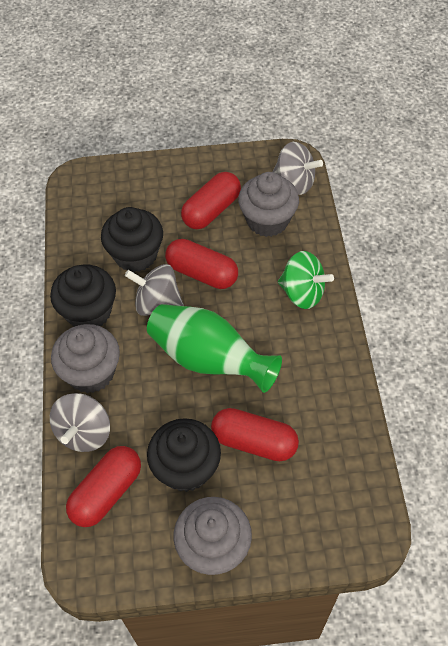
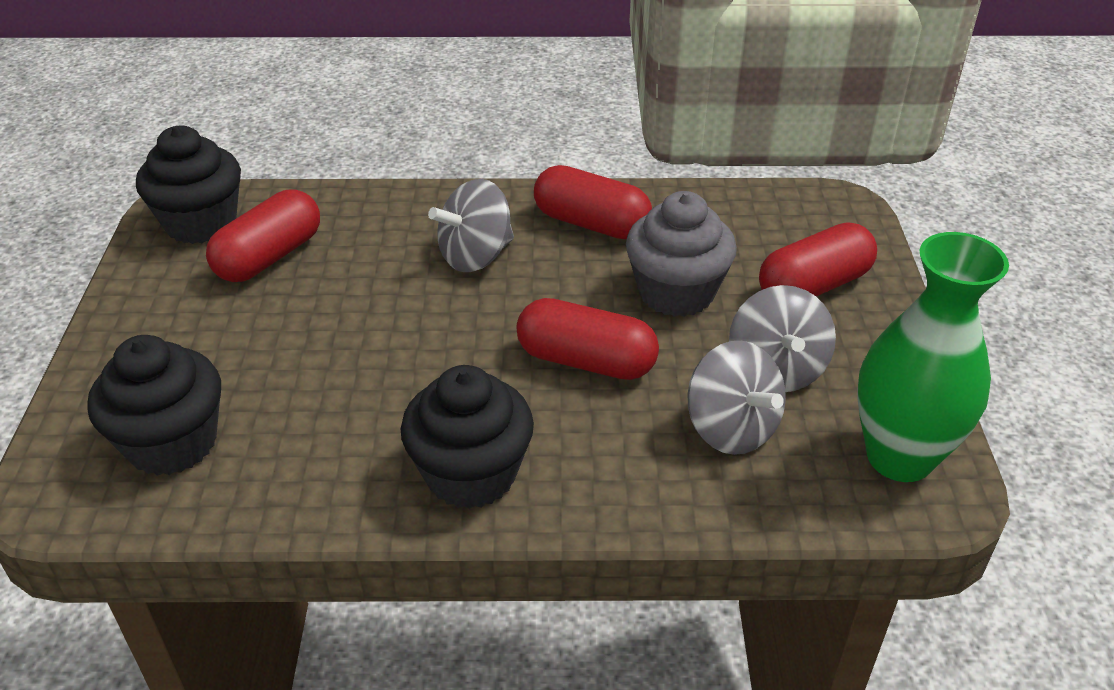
green spinning top: [278,251,334,309] = 1 -> none = 0
grey cupcake: [51,324,120,393] [174,497,252,575] [238,172,299,237] = 3 -> [626,191,737,317] = 1

